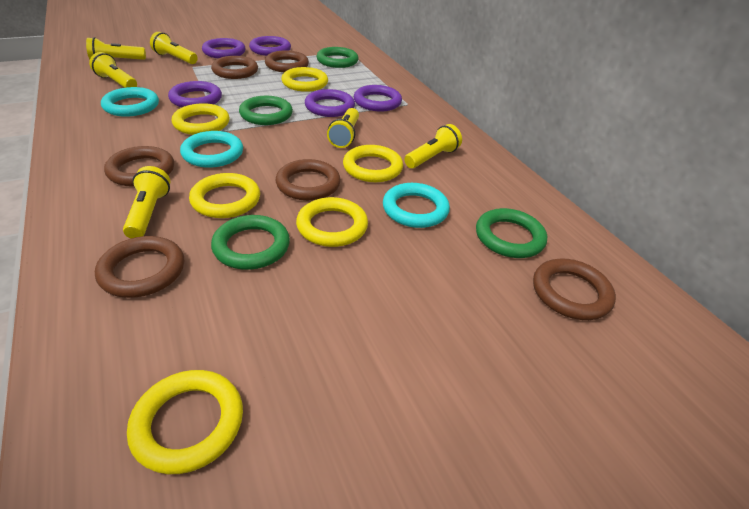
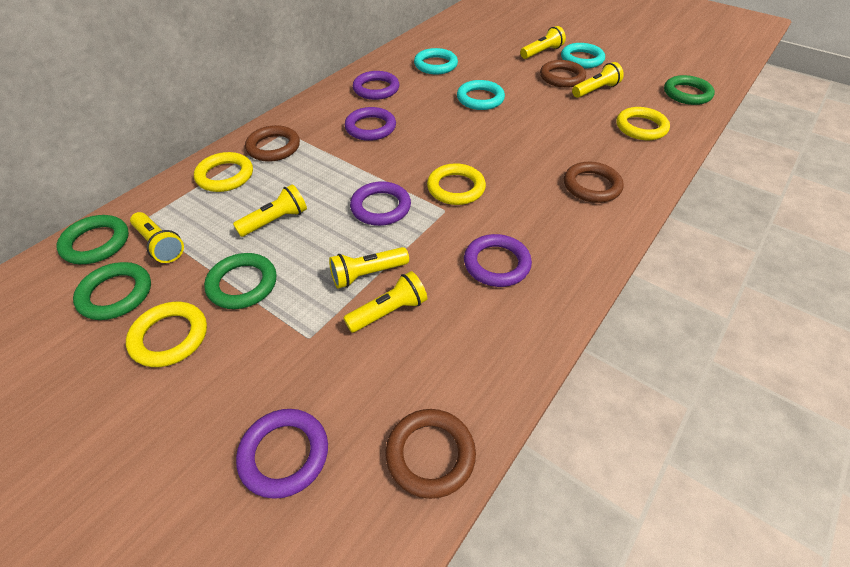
brown ring: [95,236,184,298] [104,146,174,187] [211,56,258,79] [265,50,309,72] [276,159,341,201] [533,259,616,320] = 6 -> [245,125,300,162] [386,409,476,499] [540,60,586,88] [564,162,624,203] = 4
yellow ring: [127,370,243,474] [172,103,229,135] [189,173,260,218] [281,67,328,92] [296,197,368,247] [343,145,403,182] = 6 -> [126,302,207,367] [194,152,253,192] [427,163,486,205] [616,107,670,140] = 4

